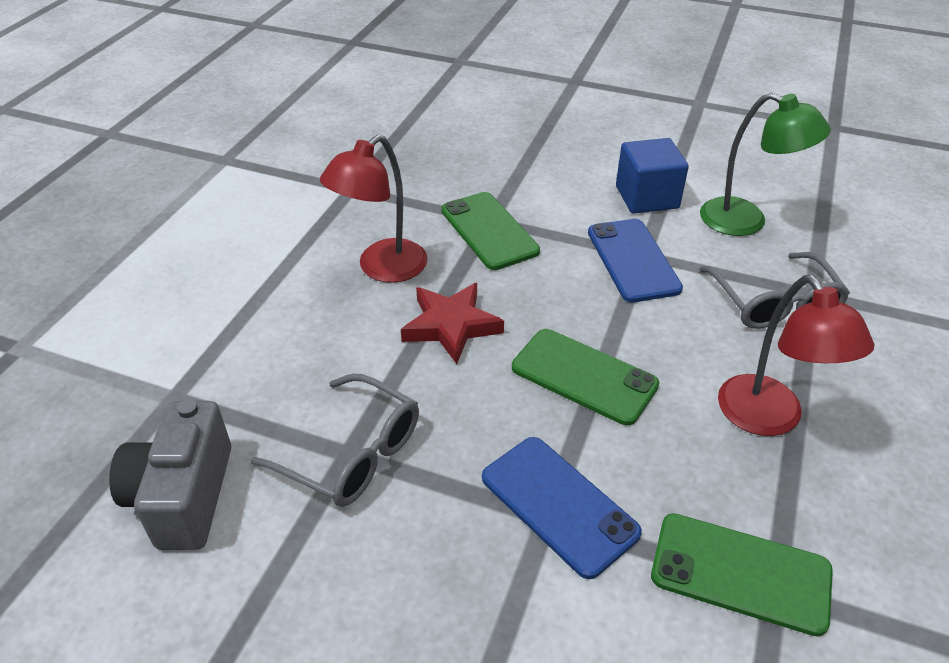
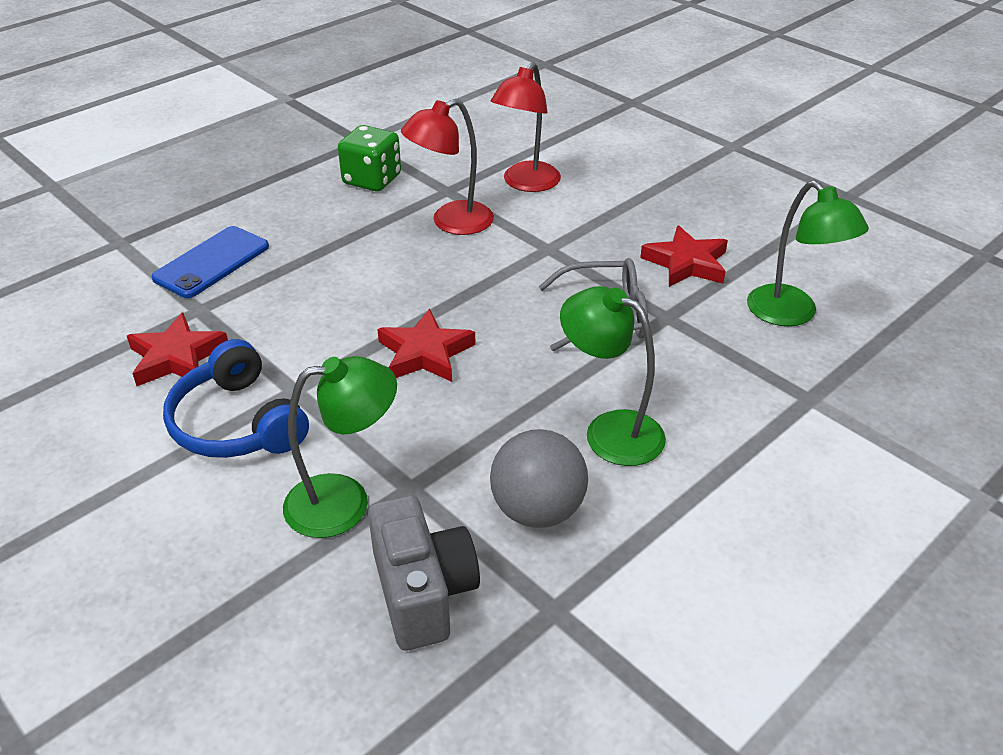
blue cube: [616,138,689,214] = 1 -> none = 0
blue headphones: none = 0 -> [163,339,309,458] = 1
blue phone: [482,437,642,579] [588,219,683,302] = 2 -> [152,226,269,298] = 1
green dice: none = 0 -> [338,125,401,191] = 1
green lamp: [700,93,831,236] = 1 -> [283,356,397,538] [560,286,666,466] [747,180,869,326] = 3
green phone: [441,192,540,270] [512,329,659,425] [651,513,833,637] = 3 -> none = 0
grey ball: none = 0 -> [490,429,588,528] = 1
grey glasses: [251,374,419,507] [699,252,850,329] = 2 -> [539,258,648,351] = 1
red star: [401,283,504,364] = 1 -> [127,313,228,386] [377,309,475,382] [640,225,728,287] = 3

